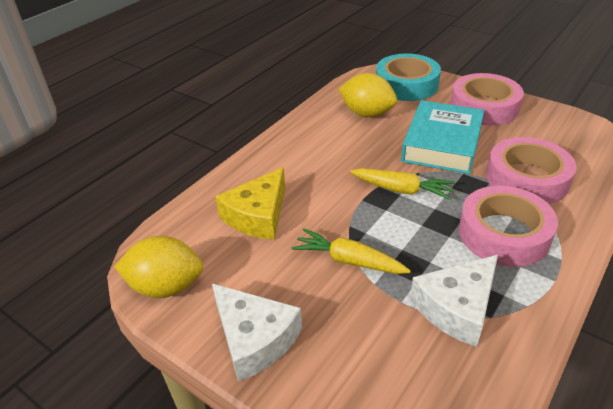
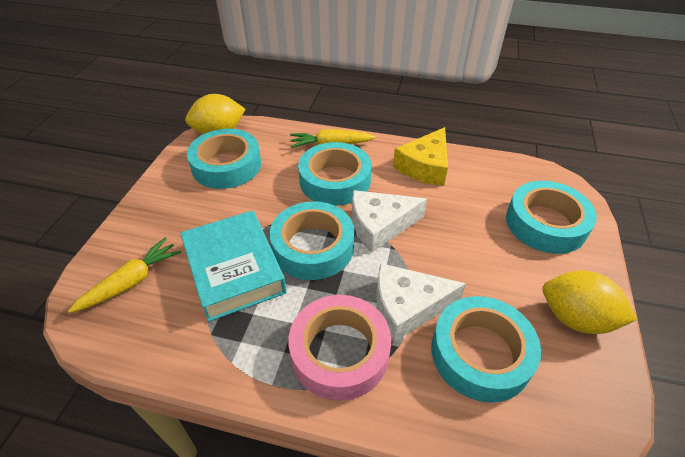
pink tape: [450,73,524,126] [459,186,558,267] [486,137,576,204] = 3 -> [288,295,391,401] = 1
turquoise tape: [376,53,441,101] = 1 -> [187,129,261,189] [270,201,354,280] [298,142,372,206] [431,296,541,403] [506,181,597,254] = 5

